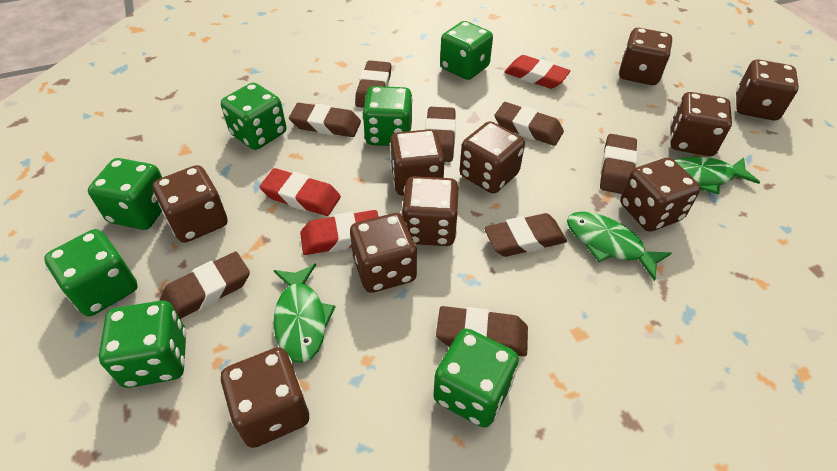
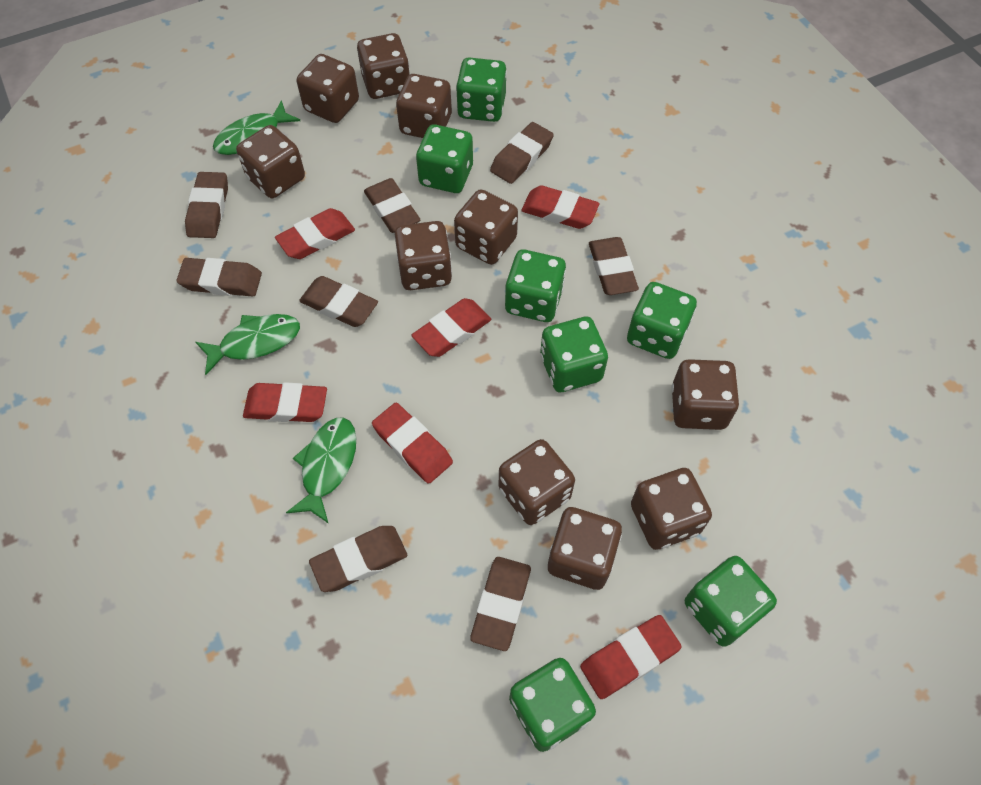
red eraser: [260,168,341,216] [300,210,379,255] [504,55,570,89] = 3 -> [243,382,327,422] [275,208,355,259] [372,403,453,484] [411,298,491,357] [521,185,599,229] [580,615,682,699] = 6

